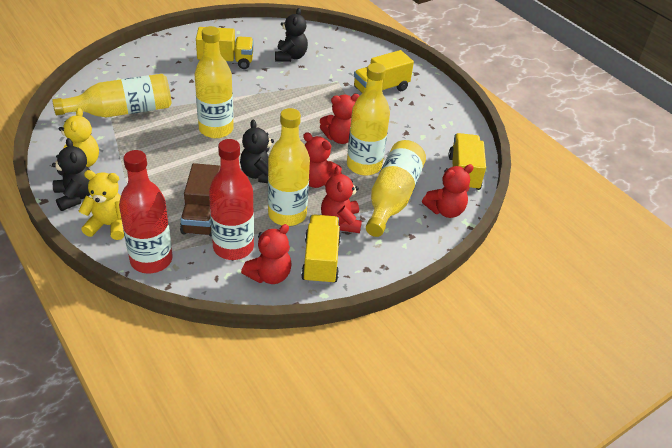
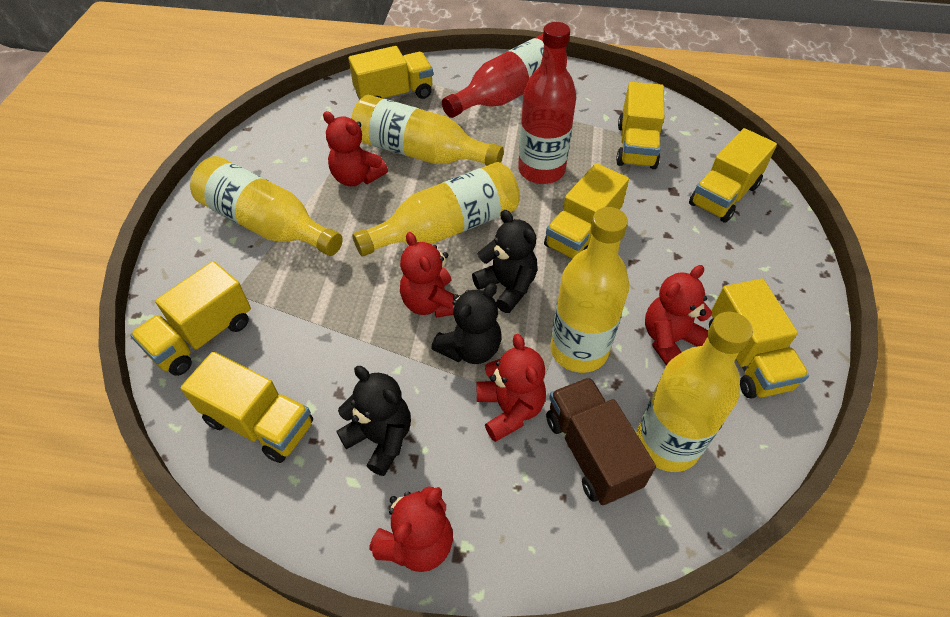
yellow teddy bear: [59,108,99,167] [79,170,124,240] = 2 -> none = 0
yellow truck: [196,27,254,69] [301,214,341,285] [354,50,414,93] [449,133,486,191] = 4 -> [130,261,251,376] [180,352,313,463] [348,46,433,100] [544,163,629,259] [616,82,664,169] [689,128,777,223] [709,278,809,399] = 7

